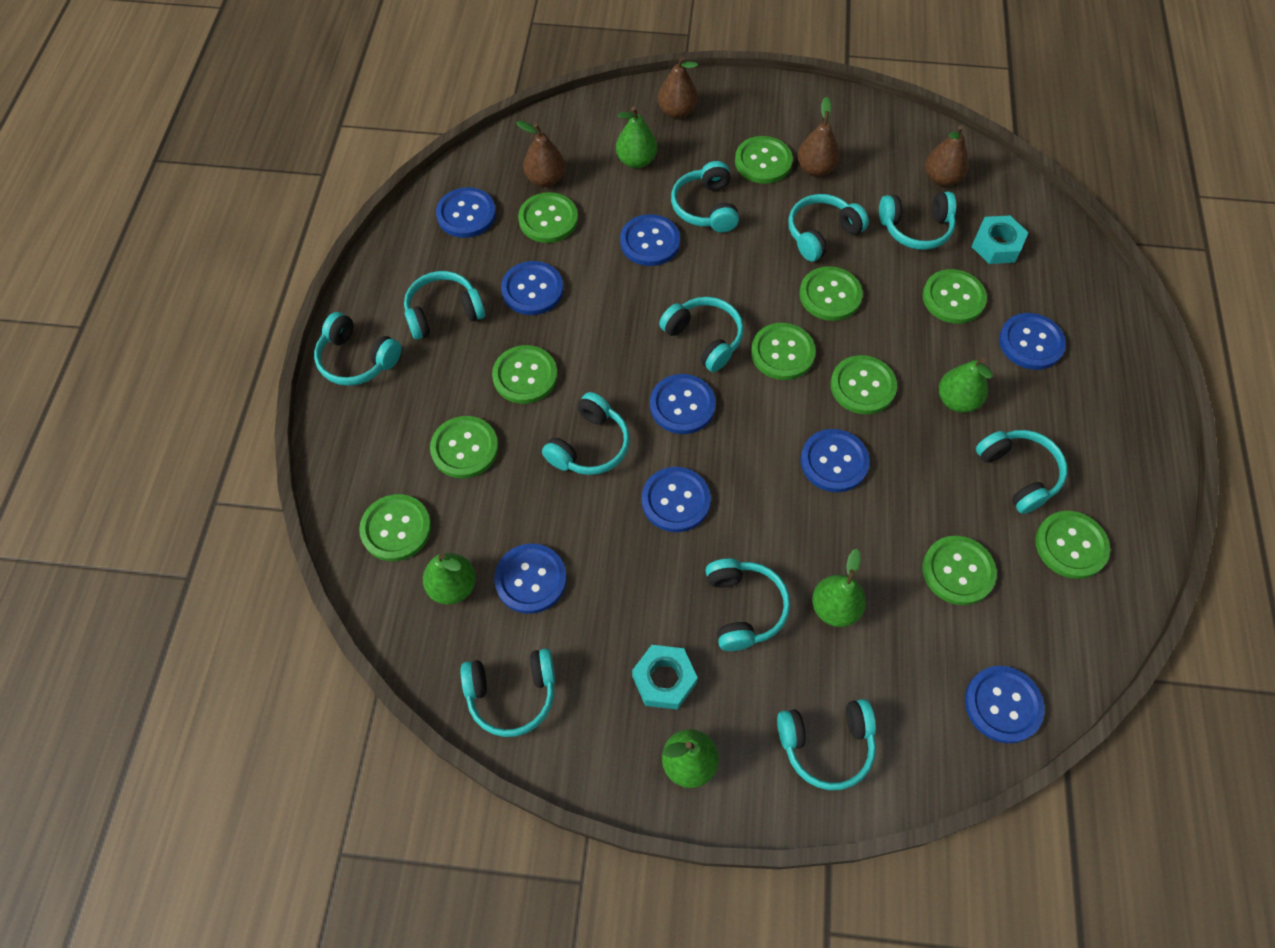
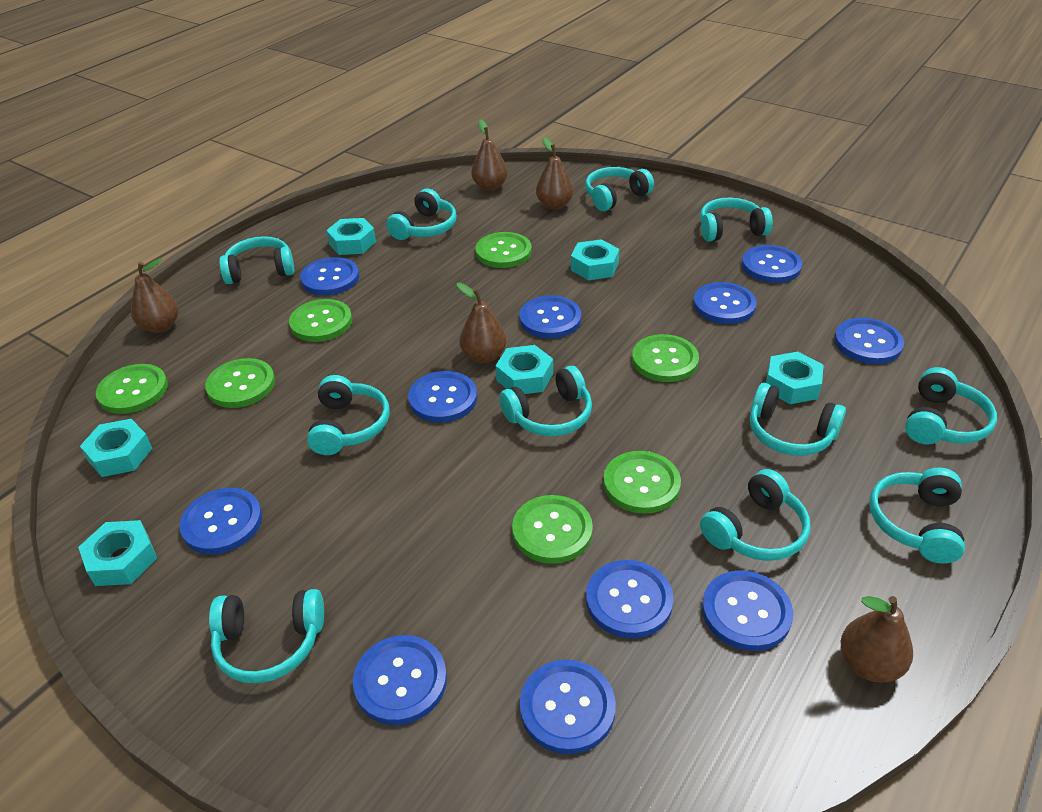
blue button: [436,187,496,238] [494,544,567,614] [501,261,563,315] [620,214,680,266] [642,467,711,532] [650,374,716,434] [800,429,870,492] [965,666,1044,743] [999,313,1066,370] = 9 -> [179,488,262,554] [300,257,359,295] [353,635,447,725] [408,371,477,423] [519,296,581,339] [520,660,616,754] [586,560,674,638] [693,282,757,324] [702,570,793,651] [742,245,802,283] [834,318,904,364] = 11
brown pear: [516,121,565,187] [658,56,698,119] [797,96,840,176] [925,125,969,186] = 4 -> [131,258,178,333] [457,282,506,363] [471,119,508,191] [536,137,574,210] [841,596,913,683] = 5
green button: [359,494,431,561] [430,416,498,478] [492,345,558,404] [518,192,578,243] [735,136,793,184] [751,323,816,380] [799,266,863,321] [831,355,897,414] [922,269,987,324] [923,536,997,605] [1035,511,1110,579] = 11 -> [96,364,168,414] [205,358,275,408] [289,299,352,342] [476,232,532,268] [512,495,593,564] [603,451,681,514] [632,334,699,382] = 7
green pear: [423,553,476,605] [616,107,657,168] [662,729,719,788] [812,548,866,627] [939,358,993,413] = 5 -> none = 0
turquoise nut: [632,645,698,710] [971,216,1028,264] = 2 -> [78,520,157,586] [80,419,153,477] [326,218,376,255] [496,345,553,394] [571,239,619,280] [766,352,823,404] = 6

